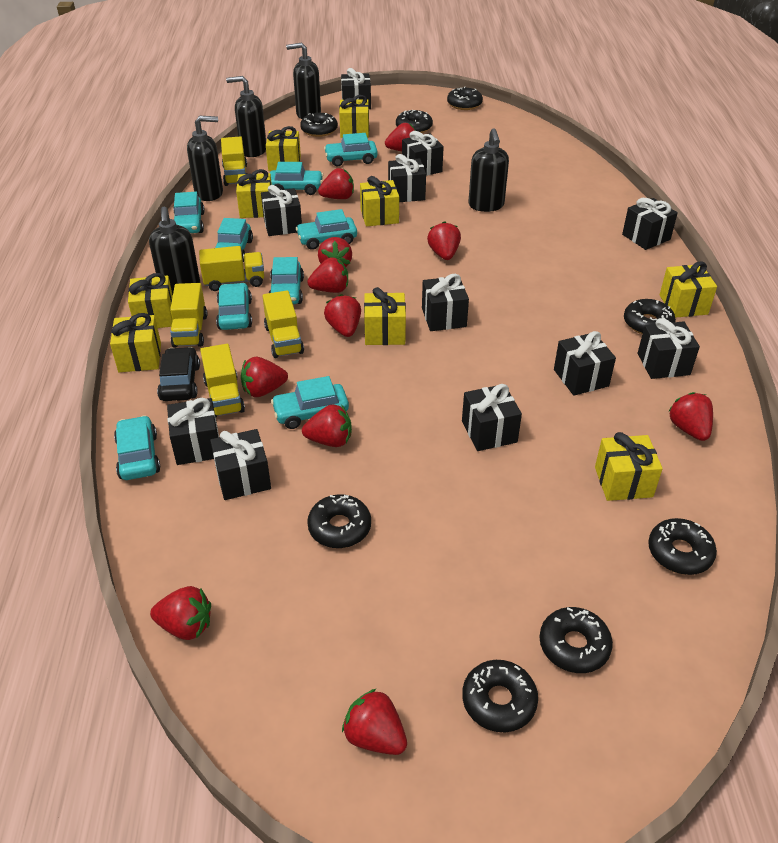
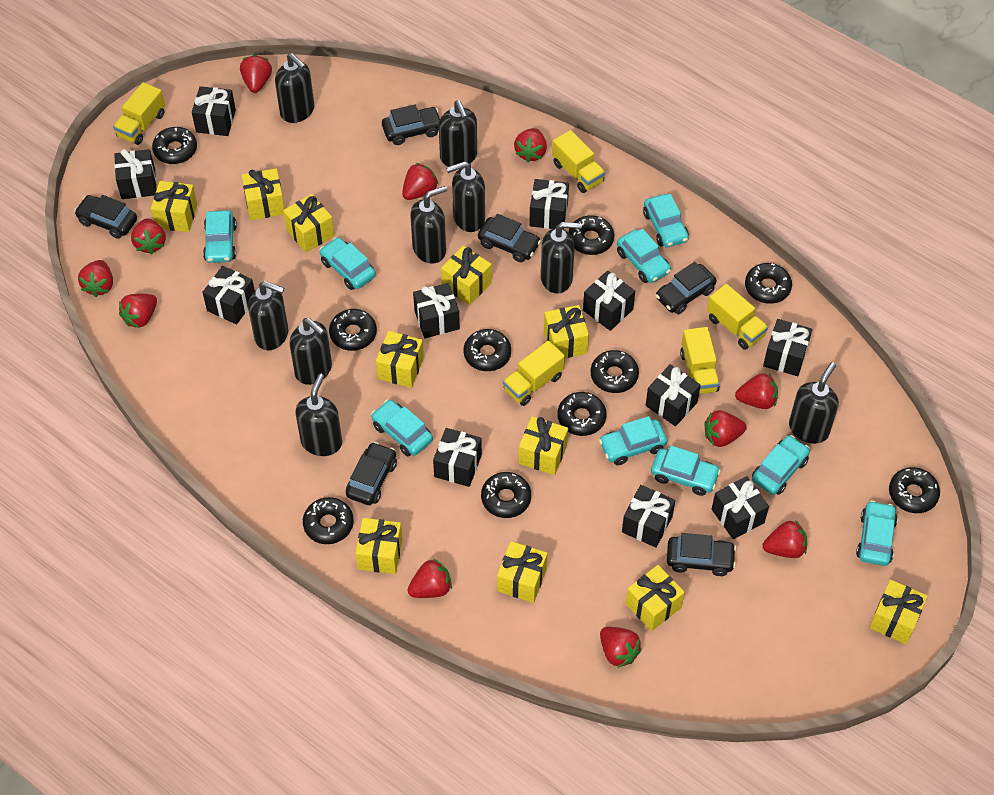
black car: [157,347,200,401] = 1 -> [74,195,137,239] [346,442,397,505] [382,104,440,145] [478,214,541,262] [656,262,717,314] [667,533,736,576] = 6
black donut: [300,113,338,137] [307,494,371,548] [396,110,433,133] [447,87,483,110] [462,660,538,732] [539,607,613,673] [624,299,676,334] [648,518,717,575] = 8 -> [152,127,197,164] [303,497,354,544] [329,309,377,351] [464,329,511,371] [481,472,531,518] [557,392,606,436] [569,215,614,255] [591,350,639,393] [745,263,792,304] [889,467,940,513] = 10
black soap dispenser: [149,207,200,295] [187,116,223,201] [226,76,266,157] [286,43,321,119] [469,128,509,212] = 5 -> [248,281,288,350] [275,53,314,123] [289,318,332,385] [295,374,342,456] [410,186,447,264] [439,100,477,167] [446,161,485,232] [541,222,582,294] [789,362,839,444] = 9
yellow gift: [110,313,161,372] [128,273,173,328] [236,169,272,218] [266,126,301,171] [339,95,369,138] [360,176,399,226] [364,287,406,345] [595,432,663,501] [660,262,717,318] = 9 -> [151,181,198,232] [242,168,285,220] [283,194,334,252] [355,518,403,574] [376,331,424,388] [441,246,492,305] [497,541,548,603] [519,416,568,475] [544,305,589,358] [626,565,685,631] [869,580,928,644] = 11

